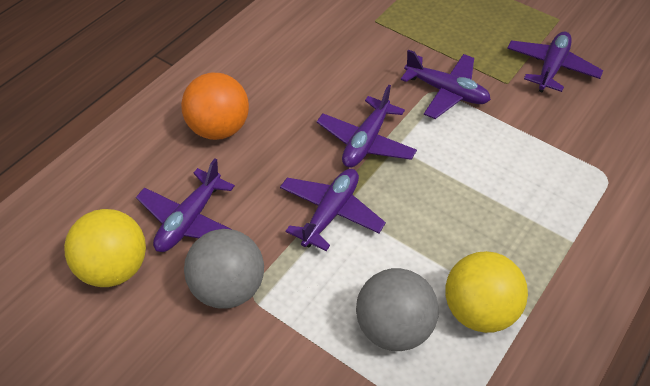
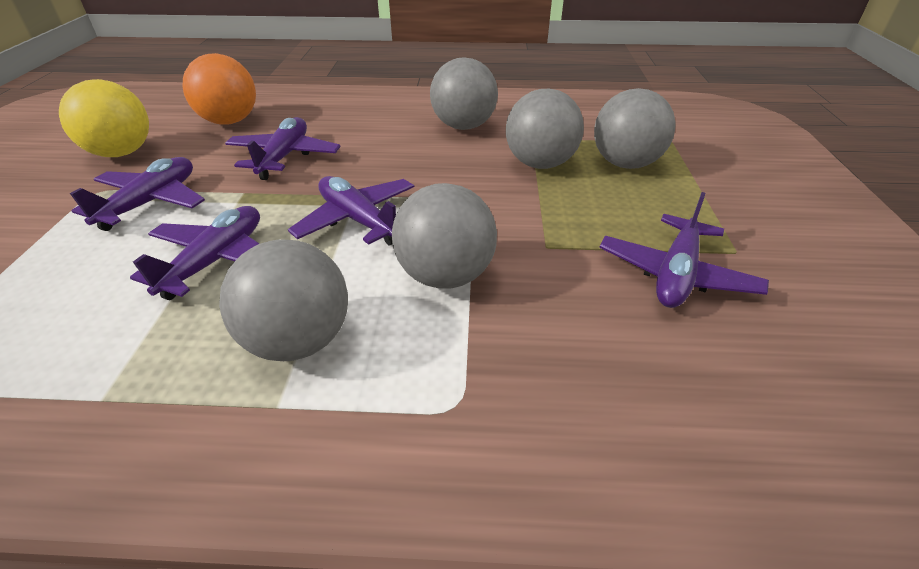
grey ball: [184,229,264,309] [356,268,439,351] = 2 -> [219,239,348,361] [392,183,497,289] [430,57,498,130] [506,89,584,169] [594,88,676,169] = 5
yellow ball: [64,209,146,287] [445,251,528,333] = 2 -> [59,79,149,157] = 1

